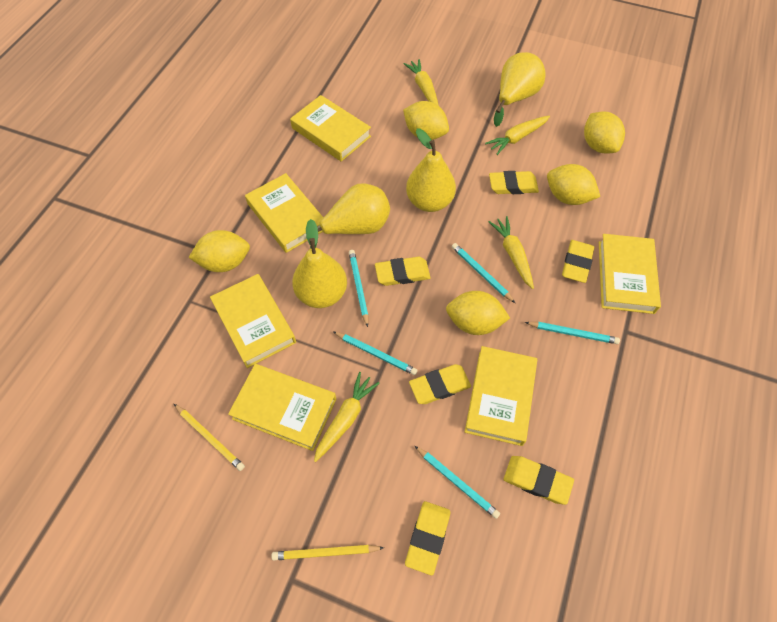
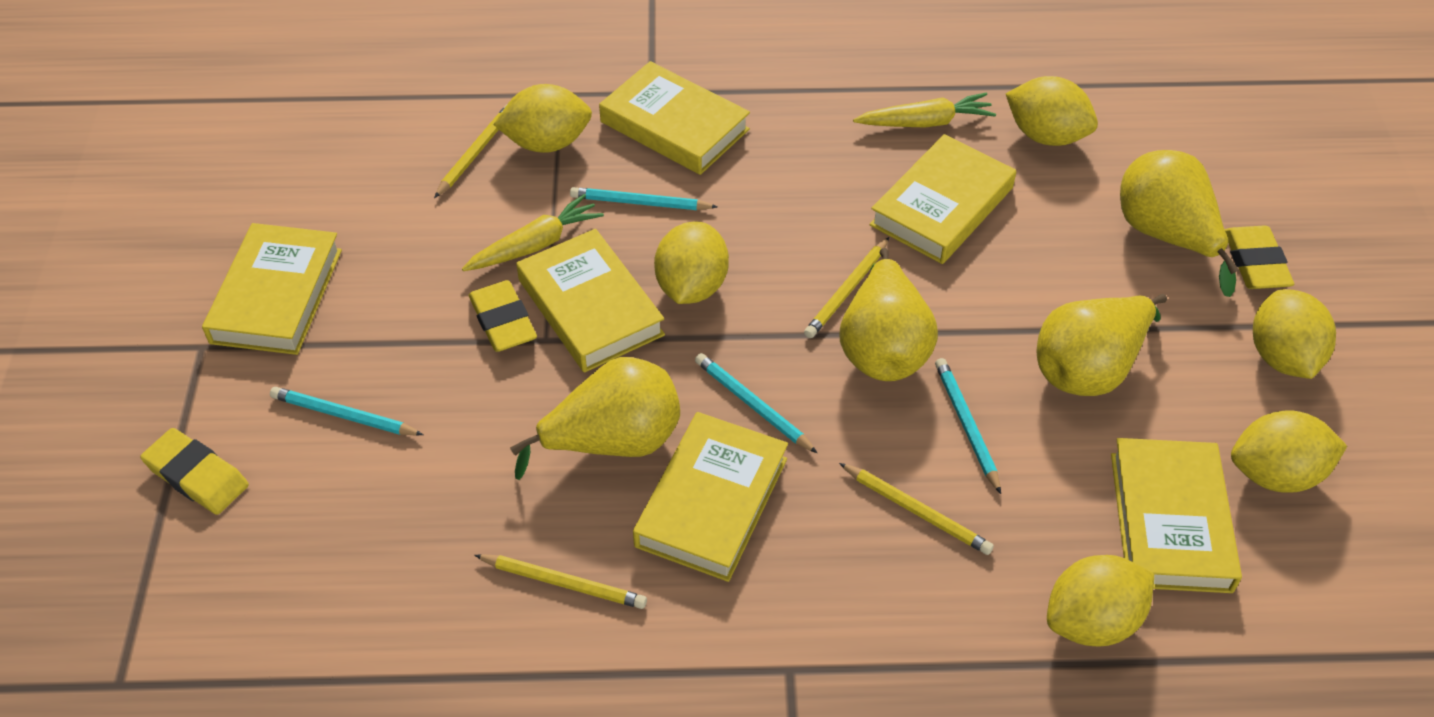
turquoise pencil: [334,332,418,375] [349,250,368,327] [415,446,500,519] [452,243,515,303] [525,322,620,344] = 5 -> [270,387,423,436] [570,187,718,210] [695,353,817,453] [935,358,1001,494] = 4
yellow carrot: [314,372,379,462] [403,59,439,106] [485,116,550,155] [489,216,534,289] = 4 -> [462,194,604,271] [853,93,996,127] = 2
yellow eraser: [375,257,431,286] [405,501,450,575] [409,364,471,404] [489,171,539,194] [504,456,574,505] [562,240,594,283] = 6 -> [140,428,249,515] [469,280,537,352] [1225,225,1294,289] = 3
yellow lemon: [189,230,250,272] [403,101,449,140] [446,291,510,335] [547,164,600,205] [584,111,625,153] = 5 -> [493,84,592,153] [654,221,729,304] [1006,76,1098,146] [1047,555,1154,646] [1231,410,1347,493] [1253,289,1336,379] = 6
yellow pencil: [174,404,245,471] [271,545,384,561] = 2 -> [434,104,507,198] [474,554,647,609] [804,237,889,338] [839,463,994,555] = 4

